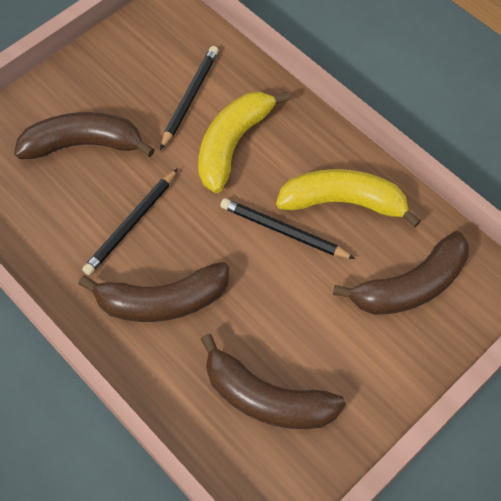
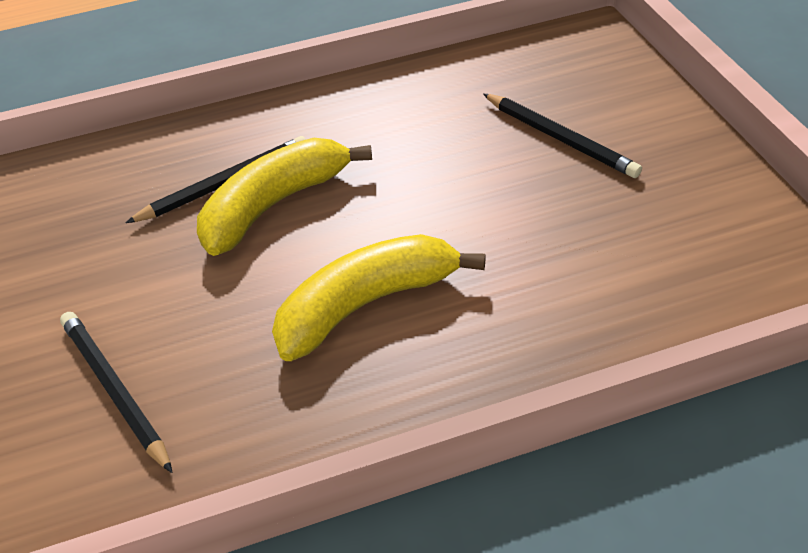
brown banana: [14,112,155,159] [79,262,229,322] [201,334,346,429] [333,231,469,315] = 4 -> none = 0

